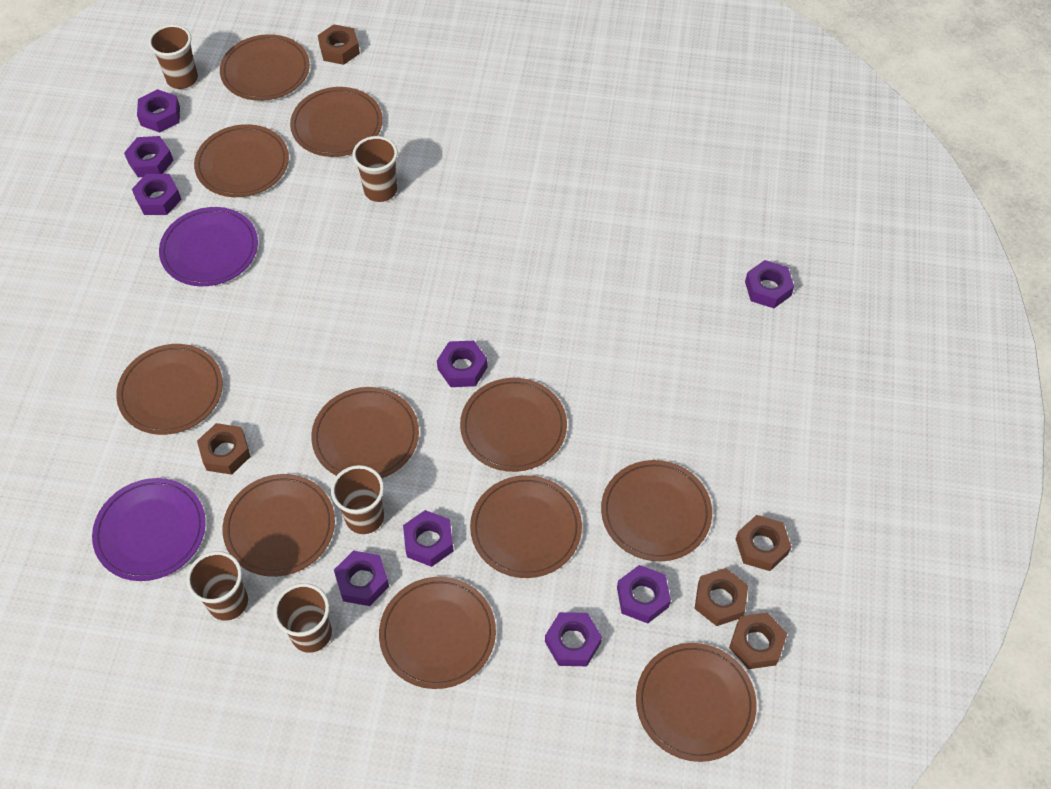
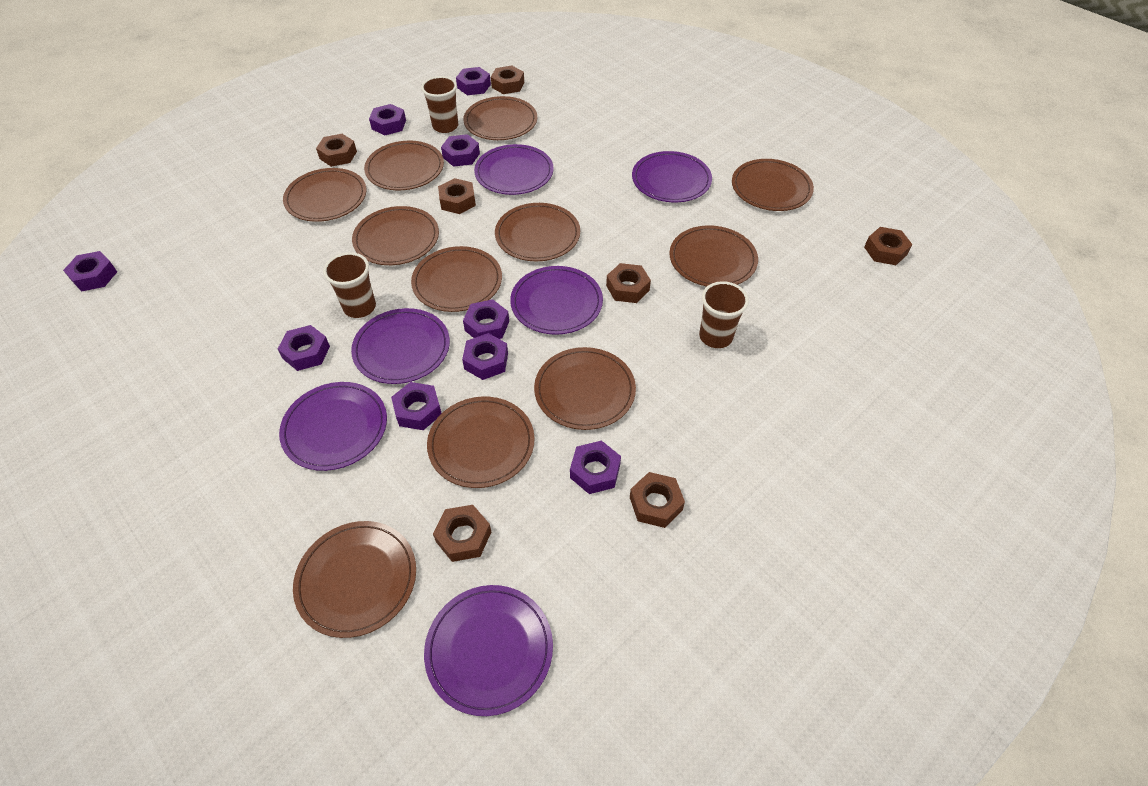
brown cup: [148,25,198,89] [186,551,248,621] [273,583,332,653] [331,465,384,534] [352,136,398,202] = 5 -> [323,252,376,318] [421,76,458,133] [699,281,749,348] = 3
brown nut: [197,423,251,475] [318,25,360,65] [695,568,748,626] [729,612,787,669] [736,515,792,571] = 5 -> [316,134,357,167] [433,505,491,562] [438,178,476,214] [491,66,524,94] [606,263,651,303] [630,472,685,528] [864,227,912,265] = 7
purple plate: [92,478,206,581] [159,207,258,286] = 2 -> [279,382,387,471] [351,308,450,384] [424,585,553,716] [474,144,554,195] [510,266,603,335] [632,151,712,202] = 6

